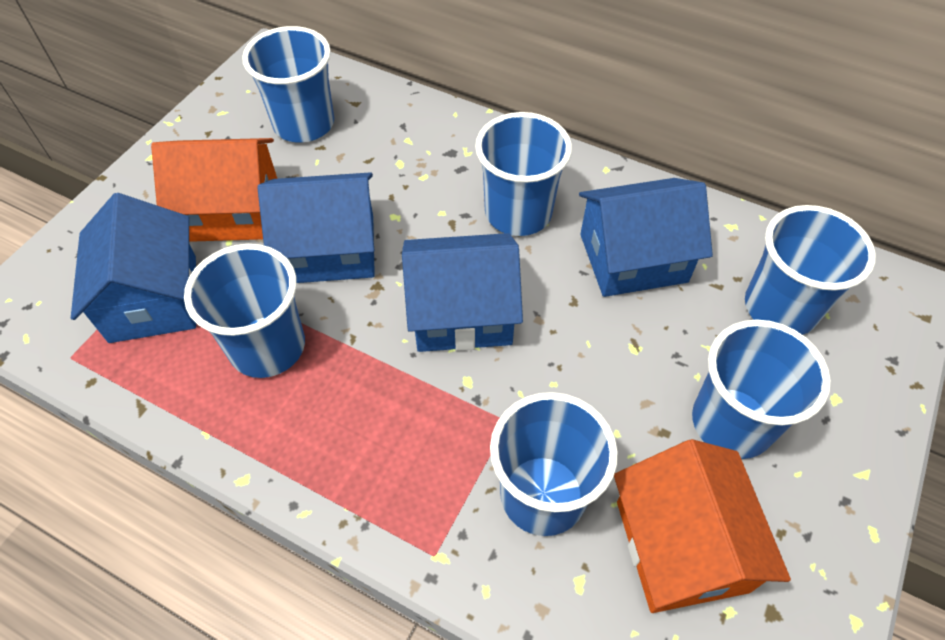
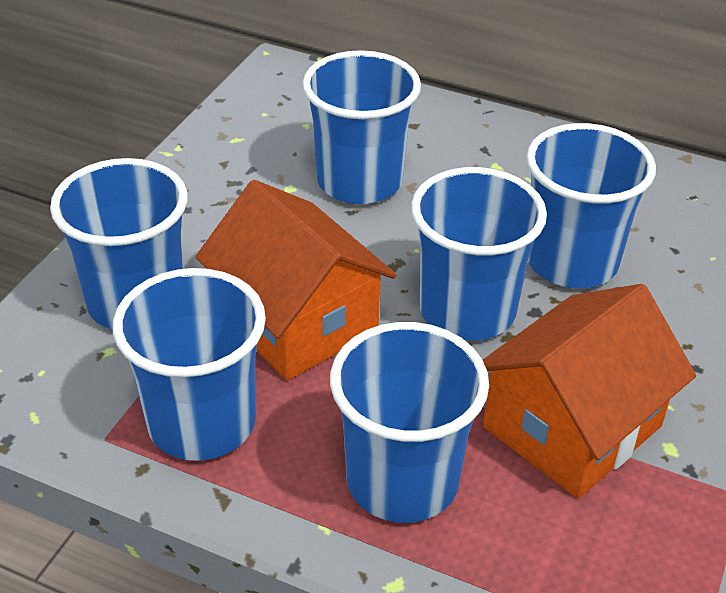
blue house: [71,193,196,343] [257,172,375,283] [402,233,523,352] [579,178,713,297] = 4 -> none = 0

